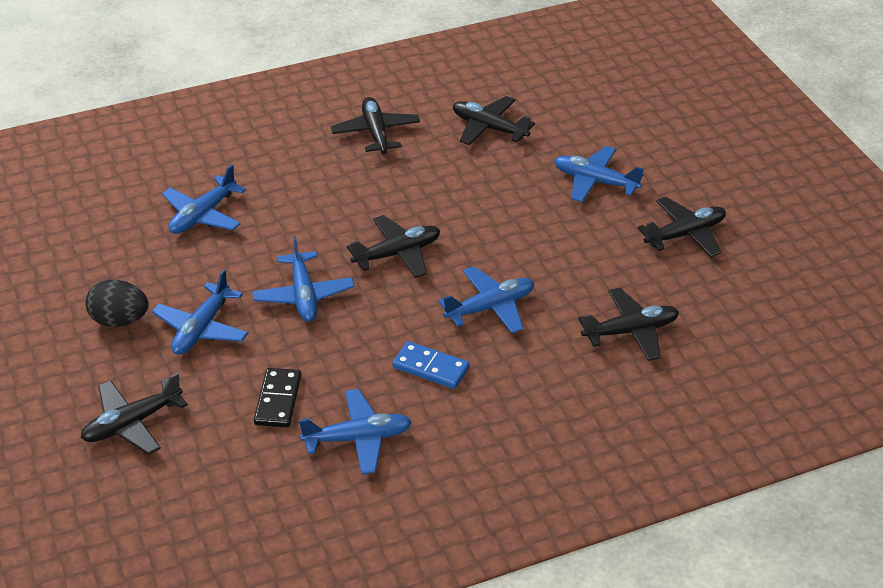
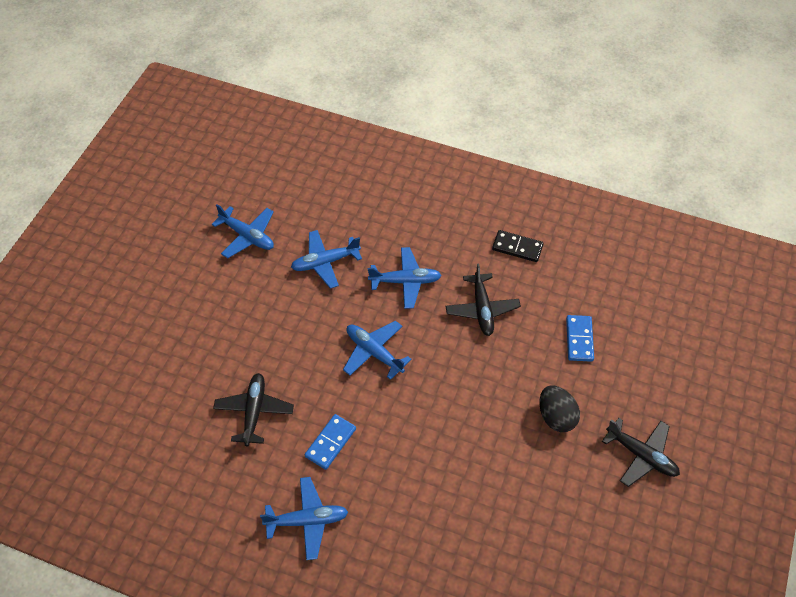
black plane: [81,373,188,455] [331,97,420,155] [347,215,440,277] [453,96,535,145] [578,288,679,361] [638,197,726,257] = 6 -> [213,373,294,446] [446,263,521,336] [602,418,680,487] = 3
blue domino: [392,341,470,389] = 1 -> [305,414,356,470] [566,315,594,362] = 2
blue plane: [152,269,248,355] [162,164,246,234] [252,236,354,322] [299,389,412,475] [438,266,534,333] [554,146,644,202] = 6 -> [212,204,274,258] [260,477,348,560] [291,230,362,288] [343,321,412,380] [368,247,442,309] = 5

